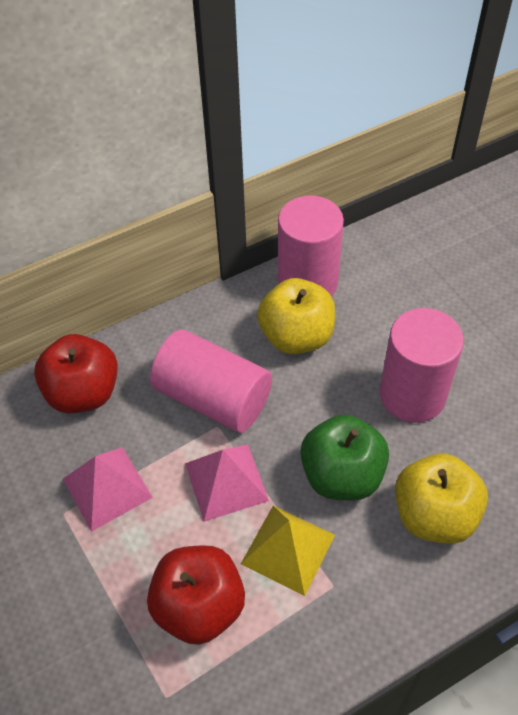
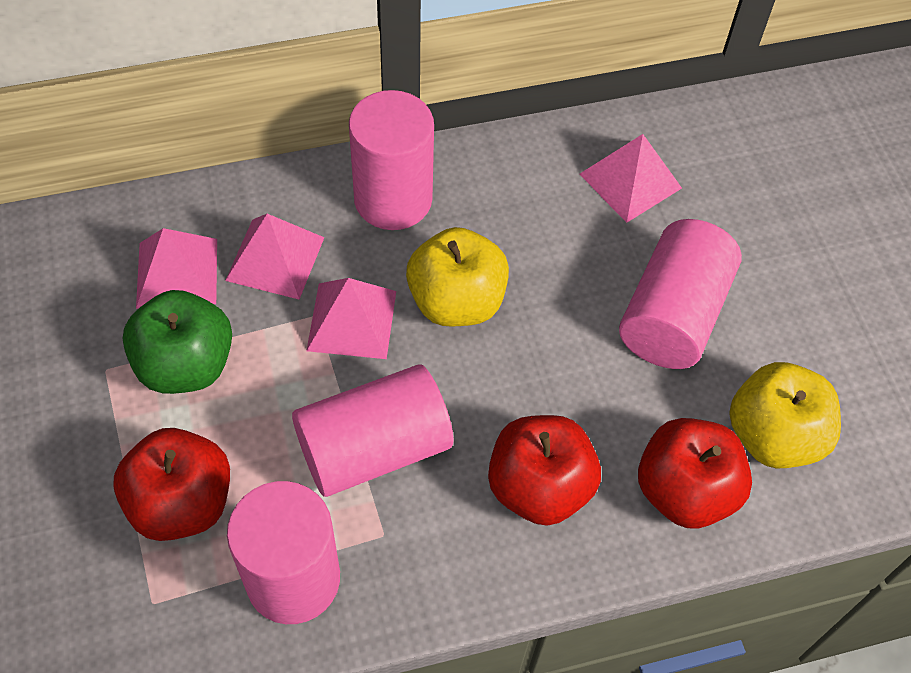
pink cylinder: [150,330,272,433] [278,195,344,296] [380,308,464,423] = 3 -> [227,481,340,624] [292,364,453,497] [349,90,434,230] [619,219,742,369] = 4
pink pyramid: [63,447,153,532] [185,444,269,522] = 2 -> [136,228,217,309] [225,214,325,299] [306,278,396,359] [580,134,682,223] = 4
red apple: [34,334,118,413] [147,545,245,645] = 2 -> [114,428,230,541] [488,415,601,526] [638,418,752,528] = 3
yellow pyramid: [241,506,335,596] = 1 -> none = 0

